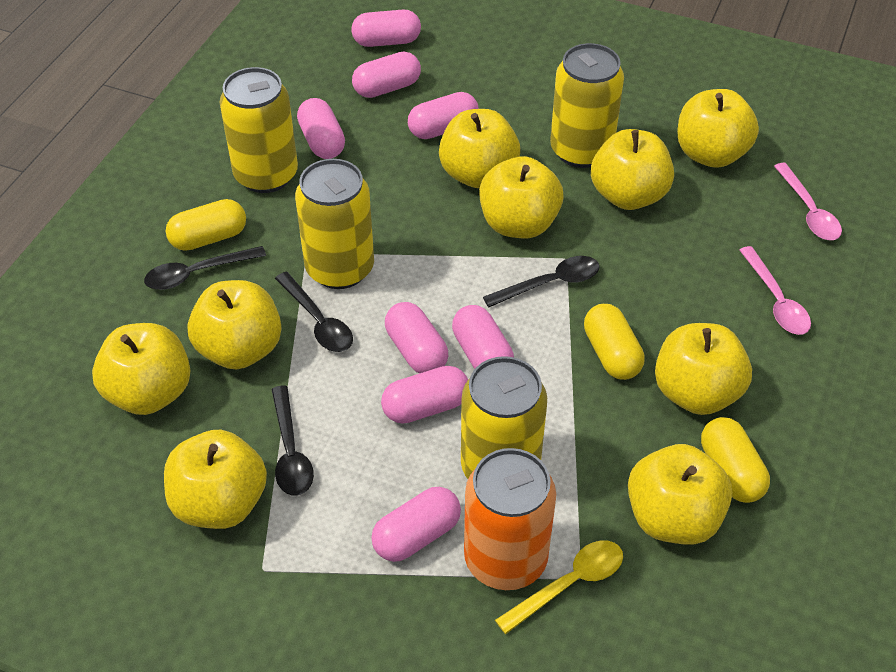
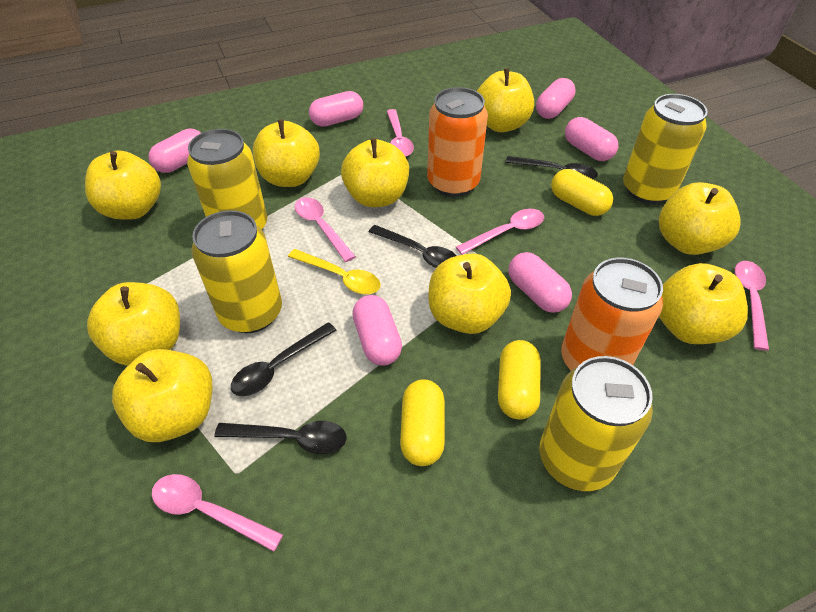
orange can: [464,448,556,590] = 1 -> [427,87,488,197] [561,258,663,371] = 2
pink capsule: [297,98,345,159] [351,10,421,47] [352,52,421,98] [371,487,461,562] [381,366,468,424] [385,302,448,373] [408,92,479,139] [452,305,514,369] = 8 -> [148,129,201,173] [309,91,363,127] [352,295,402,366] [508,252,572,313] [536,78,576,119] [565,117,618,161] = 6
pink spoon: [739,246,811,335] [774,163,842,240] = 2 -> [152,474,283,552] [295,197,356,262] [387,109,414,157] [456,209,544,255] [735,261,769,351] = 5

